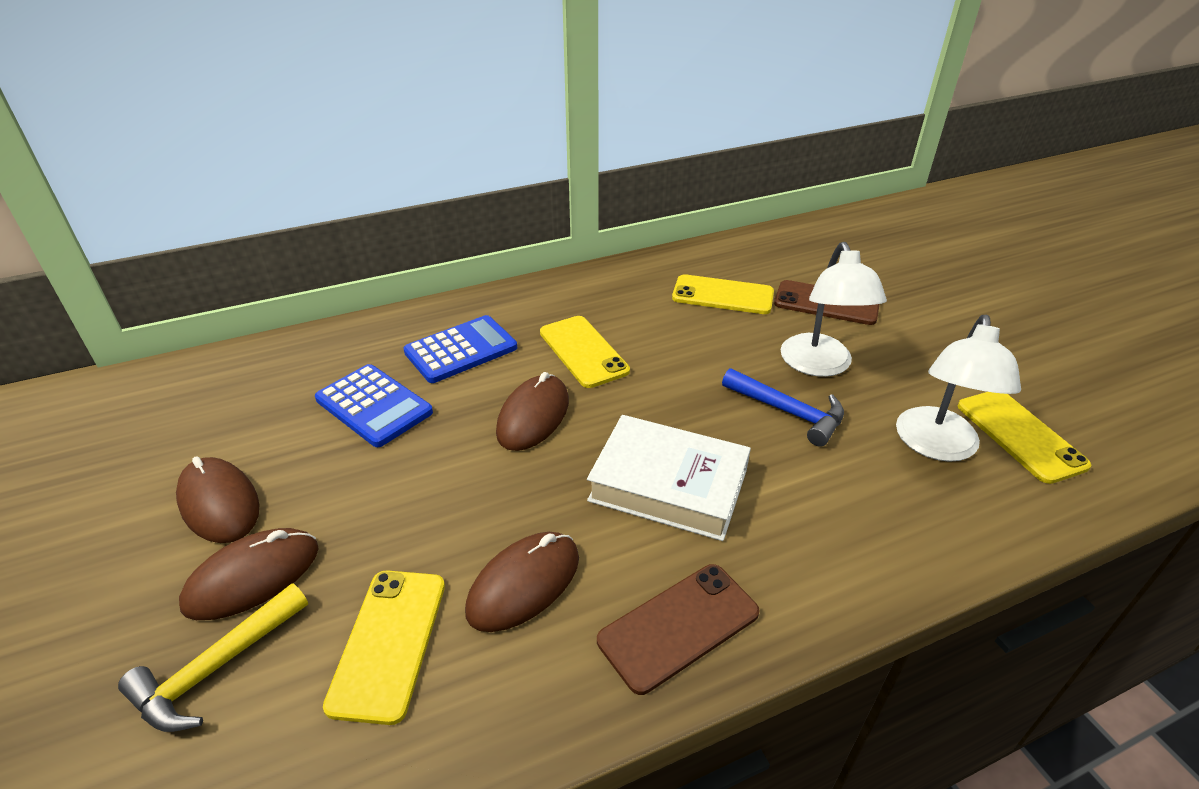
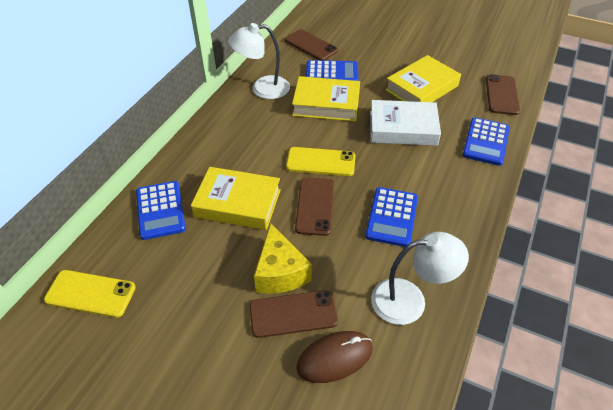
blue calculator: [315,364,433,447] [403,315,517,383] = 2 -> [136,181,186,240] [306,60,359,81] [365,187,418,247] [463,117,510,166] = 4
blue hammer: [722,368,844,447] = 1 -> none = 0
brown mouse: [176,456,259,543] [179,528,319,620] [465,532,579,632] [496,372,569,451] = 4 -> [296,331,373,383] = 1
brown phone: [597,564,760,695] [774,280,879,325] = 2 -> [250,290,338,338] [285,29,338,60] [295,177,334,236] [486,74,520,115] = 4
yellow book: none = 0 -> [191,167,281,230] [292,76,360,122] [385,55,461,102] = 3
yellow cheese: none = 0 -> [254,223,312,294] = 1
yellow hammer: [118,583,308,732] = 1 -> none = 0
yellow phone: [323,570,445,725] [540,316,630,388] [672,274,774,314] [958,392,1091,484] = 4 -> [44,270,136,318] [286,147,356,176] = 2

